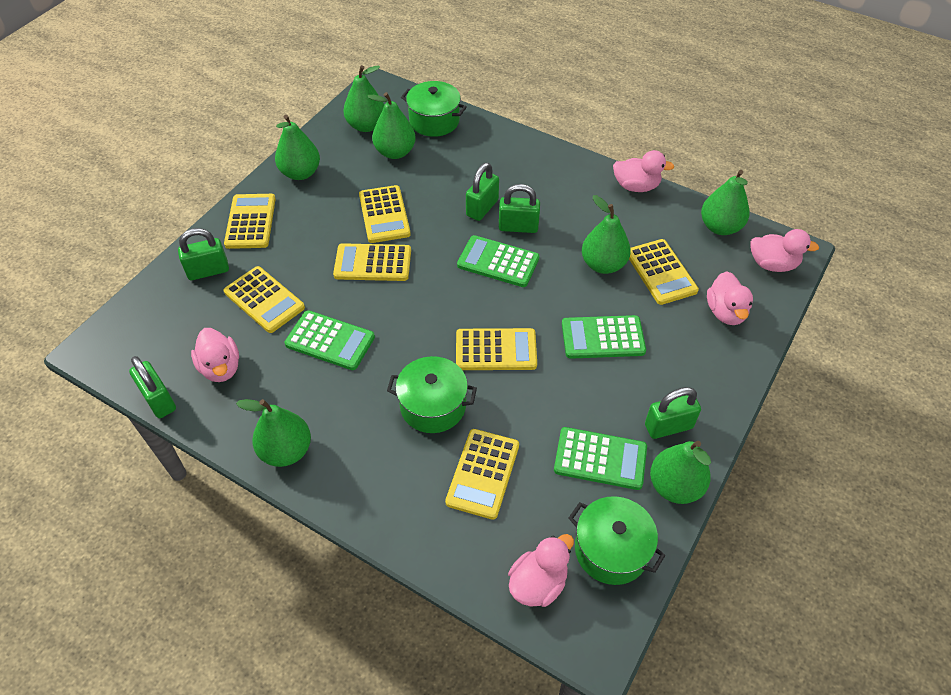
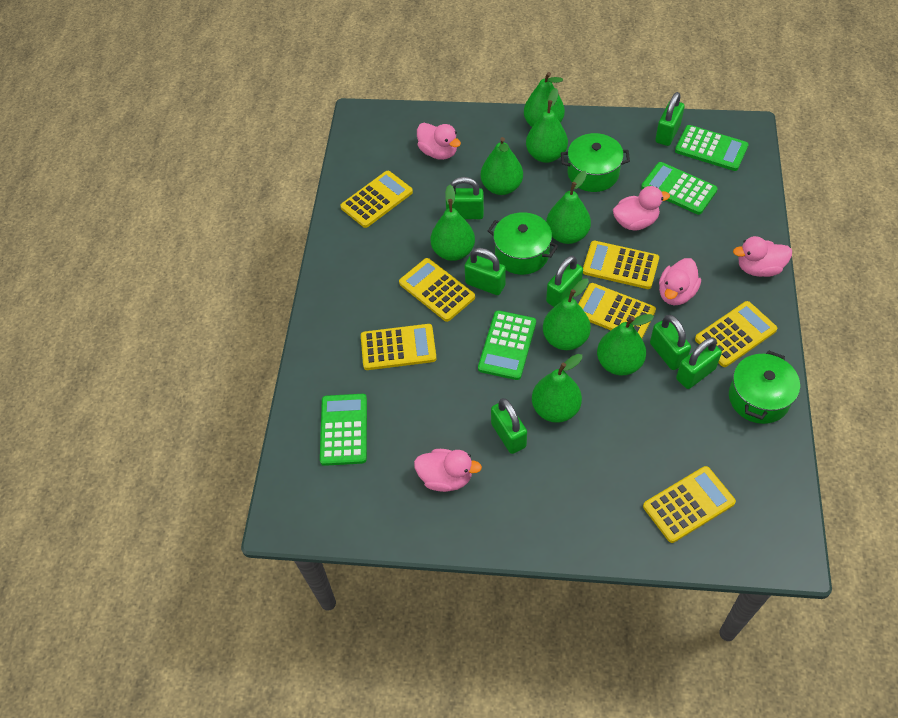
green padlock: [129,356,176,418] [178,228,229,280] [466,163,499,221] [499,184,540,233] [645,387,701,439] = 5 -> [445,177,484,219] [465,248,506,295] [491,398,527,454] [546,256,583,307] [650,315,691,370] [655,92,685,146] [676,337,722,389] = 7
green pear: [236,399,311,467] [275,115,320,180] [343,65,384,132] [367,92,416,159] [582,195,631,274] [650,441,711,504] [701,170,750,235] = 7 -> [431,185,475,261] [481,137,523,195] [524,72,565,127] [526,88,568,163] [532,354,582,423] [543,278,591,350] [546,171,591,244] [597,314,654,375] = 8

